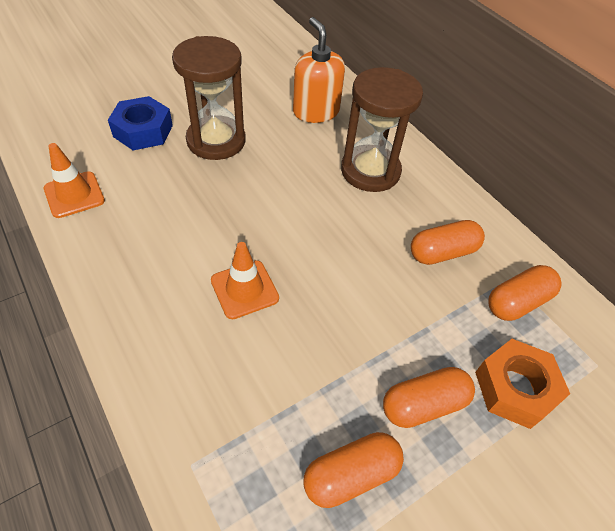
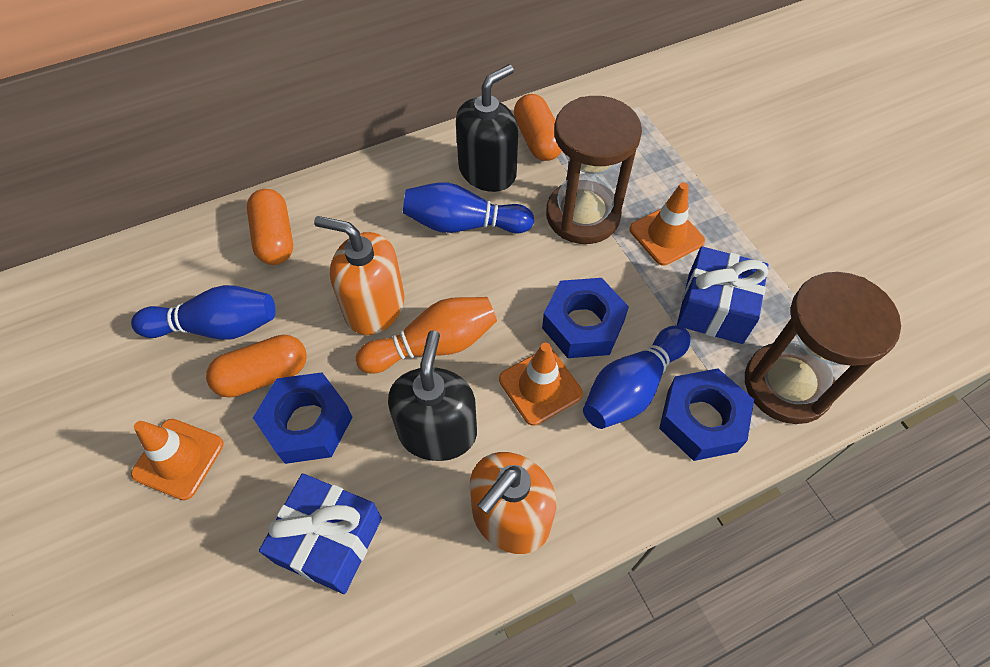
black soap dispenser: none = 0 -> [388,330,477,461] [456,64,518,192] = 2
blue bowling pin: none = 0 -> [131,285,275,340] [403,182,534,233] [583,326,691,429] = 3
blue gift: none = 0 -> [259,473,382,594] [677,246,768,344] = 2
blue nut: [108,96,173,150] = 1 -> [253,372,353,464] [542,278,629,358] [659,368,754,461] = 3
orange bowling pin: none = 0 -> [356,297,497,374] = 1
orange capsule: [303,432,404,508] [383,367,475,428] [411,220,485,265] [489,265,562,321] = 4 -> [206,335,307,398] [247,189,293,265] [514,94,562,161] = 3
orange nut: [475,339,570,429] = 1 -> none = 0
orange soap dispenser: [293,17,345,123] = 1 -> [314,216,404,335] [470,452,557,554] = 2
orange traffic cone: [44,143,105,218] [211,242,279,319] = 2 -> [131,419,224,500] [499,343,583,426] [629,182,705,266] = 3

